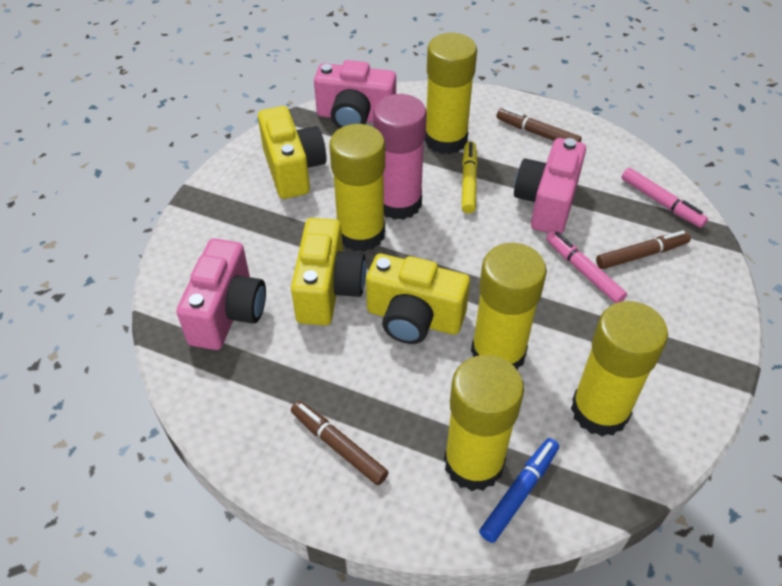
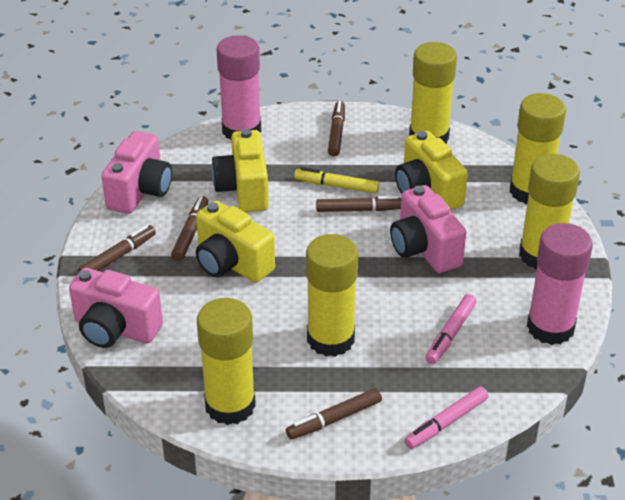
blue marker: [479,438,559,543] = 1 -> none = 0
brown marker: [291,401,389,485] [497,107,582,142] [596,230,691,269] = 3 -> [78,225,156,272] [171,196,208,261] [286,388,382,440] [316,196,401,212] [328,101,345,157] = 5
pink glue stick: [373,94,427,220] = 1 -> [217,35,261,140] [527,223,593,345] = 2

